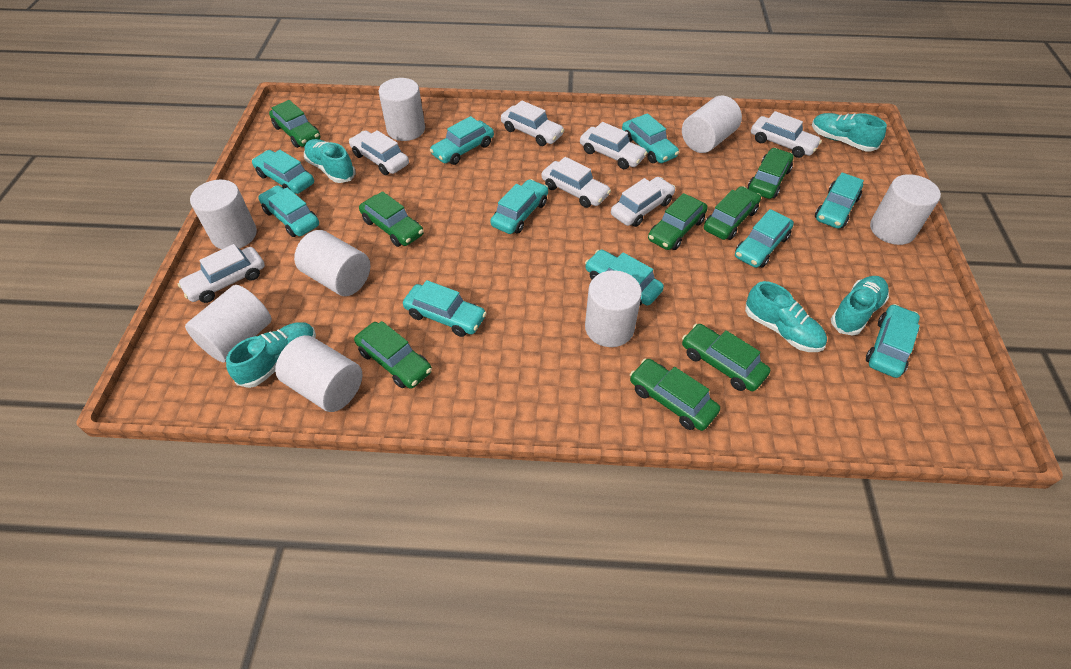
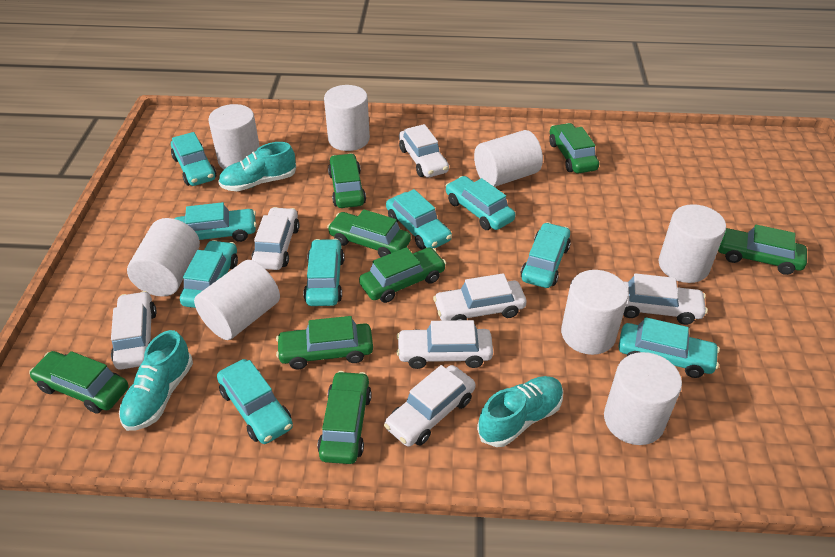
turquoise car: [252,150,314,194] [258,185,319,237] [403,280,487,337] [430,116,494,165] [490,179,548,234] [585,249,664,305] [622,113,679,163] [735,209,794,268] [815,172,864,229] [866,304,920,378] = 10 -> [171,132,217,186] [175,202,257,242] [180,240,238,308] [217,359,293,444] [303,239,344,306] [386,189,452,249] [446,176,515,230] [521,222,571,288] [619,317,720,378] = 9
turquoise shoe: [226,322,316,388] [304,139,356,183] [745,281,827,352] [812,113,887,152] [831,276,889,336] = 5 -> [119,330,193,431] [218,142,296,191] [477,376,563,447] = 3

